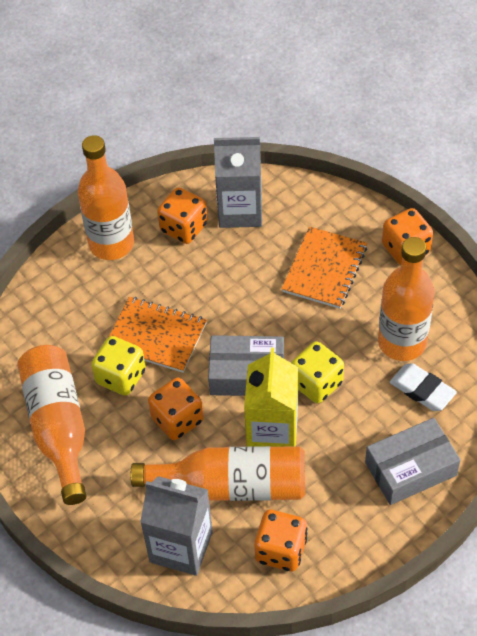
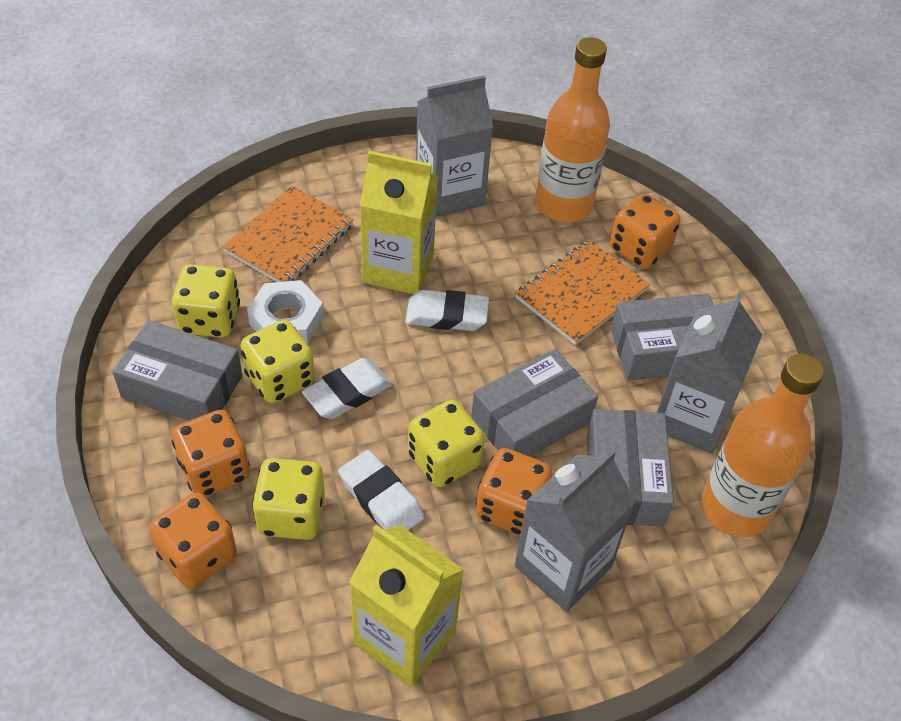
grey box: [208,335,284,396] [365,418,461,505] = 2 -> [112,320,242,421] [471,349,598,457] [587,409,674,527] [611,293,714,381] = 4
grey carton: [140,476,213,576] [214,137,262,228] = 2 -> [416,75,493,217] [515,449,635,612] [657,291,762,453] = 3
orange bottle: [17,345,86,505] [78,135,134,260] [131,446,305,501] [378,237,435,361] = 4 -> [536,37,610,222] [701,354,824,537] = 2
white eraser: [390,363,457,411] = 1 -> [302,358,392,419] [338,450,424,530] [405,290,489,331] = 3
white nut: none = 0 -> [247,280,324,344] = 1
yellow carton: [244,348,298,447] = 1 -> [349,525,464,686] [360,151,438,294] = 2
yellow dice: [91,336,146,396] [291,341,344,403] = 2 -> [172,264,240,338] [240,320,315,403] [252,458,325,540] [408,400,485,487] = 4

